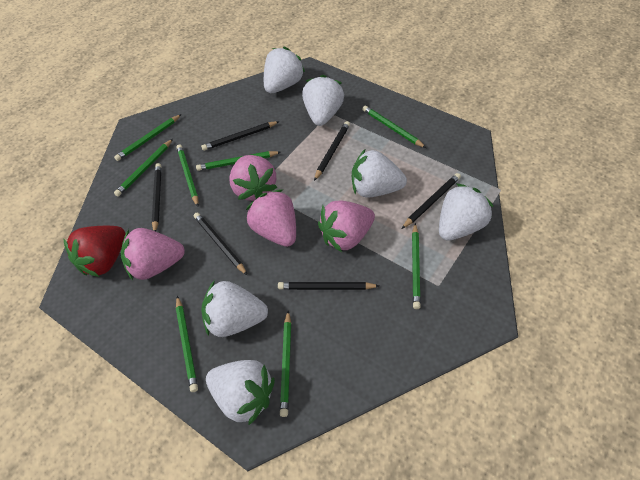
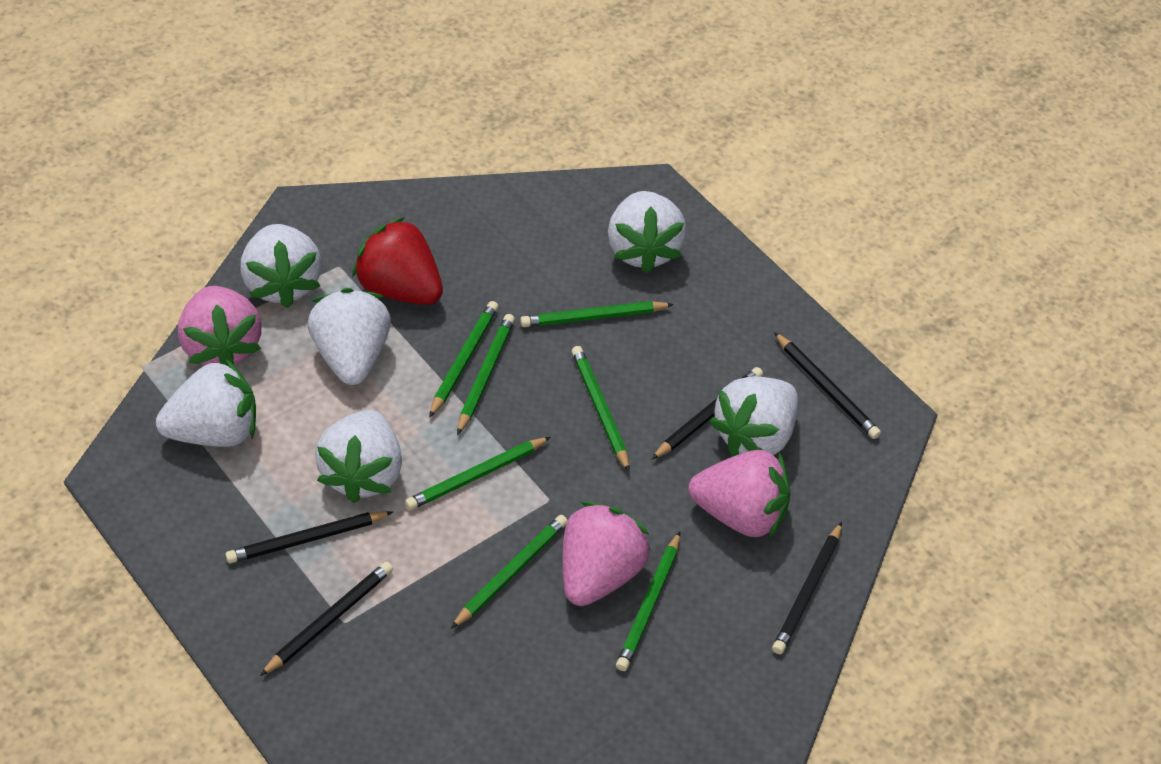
black pencil: [152,163,161,232] [194,212,247,275] [201,121,280,151] [278,282,379,290] [314,121,350,181] [401,173,461,229] = 6 -> [225,511,393,563] [260,562,393,676] [651,367,763,460] [772,522,842,654] [774,332,881,439] = 5
green pencil: [114,114,181,161] [114,139,173,196] [176,144,198,207] [176,296,198,392] [196,151,281,171] [280,311,291,417] [362,106,426,148] [412,223,421,309] = 8 -> [405,437,551,510] [429,301,498,418] [451,515,568,629] [457,314,515,435] [520,301,674,327] [571,346,630,472] [616,531,680,671] = 7
pink strawberry: [121,228,185,281] [229,155,277,201] [246,189,296,247] [318,201,375,252] = 4 -> [178,286,262,365] [562,502,651,606] [688,450,790,538] = 3

